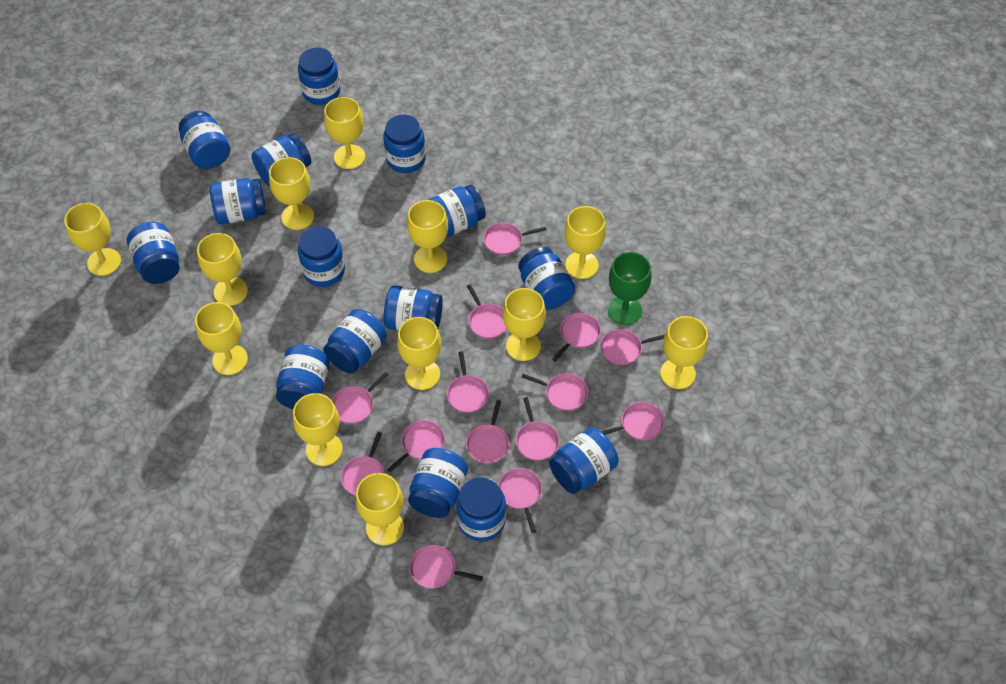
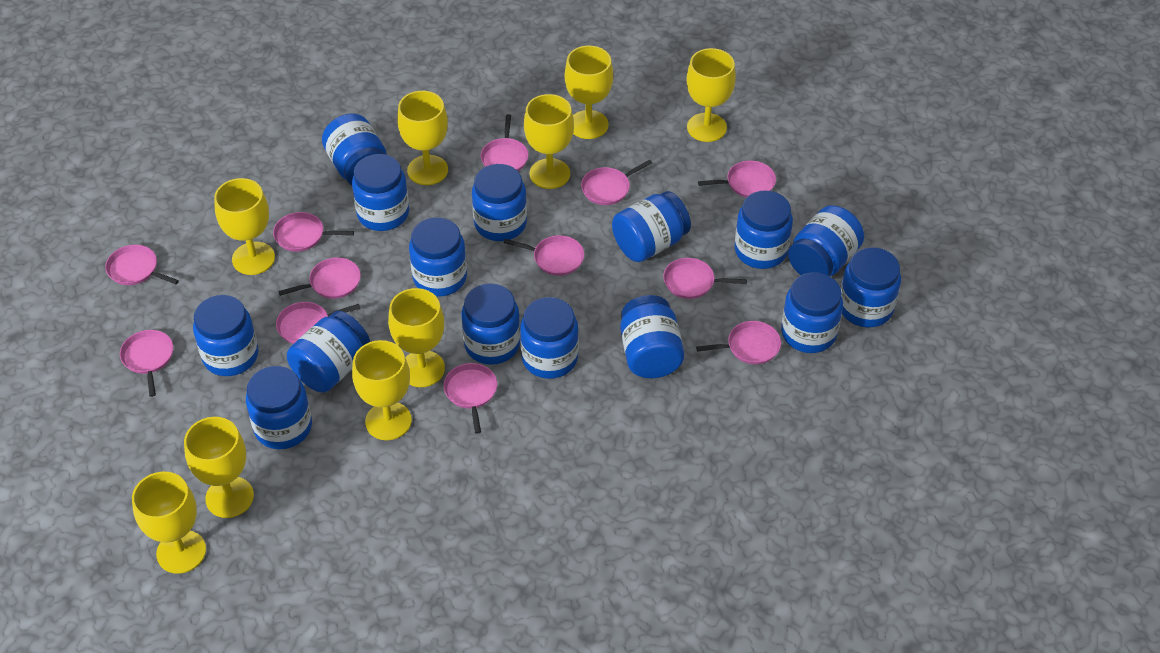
green goblet: [608,252,652,325] = 1 -> none = 0
pink pan: [332,372,389,424] [341,432,385,496] [387,420,445,473] [409,545,483,588] [447,351,489,413] [466,400,509,464] [467,284,507,339] [484,223,546,255] [498,468,542,533] [516,397,559,461] [522,373,588,411] [552,313,601,362] [601,329,665,365] [601,402,665,440] = 14 -> [105,245,179,285] [120,330,173,397] [273,212,354,252] [276,302,360,344] [278,257,361,299] [443,363,497,434] [481,114,528,171] [504,235,584,276] [581,160,652,205] [663,258,747,299] [696,321,781,364] [698,160,776,198] = 12
yellow goblet: [64,203,121,276] [195,302,248,375] [197,233,248,306] [269,157,314,230] [293,393,343,466] [324,97,365,169] [356,473,404,545] [397,317,441,390] [407,200,448,273] [503,288,546,361] [564,206,606,279] [660,316,708,389] = 12 -> [132,472,206,574] [184,417,254,518] [214,178,275,275] [352,340,412,440] [388,288,445,387] [397,91,448,185] [524,94,574,189] [565,46,613,139] [686,48,736,142] = 9

